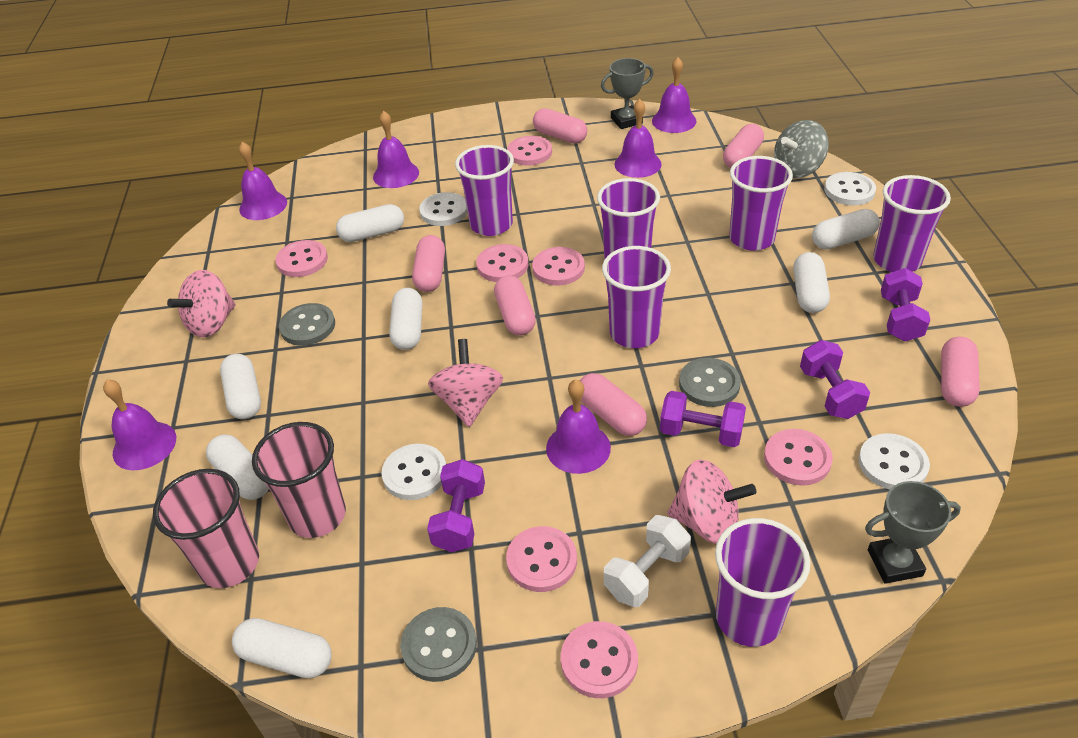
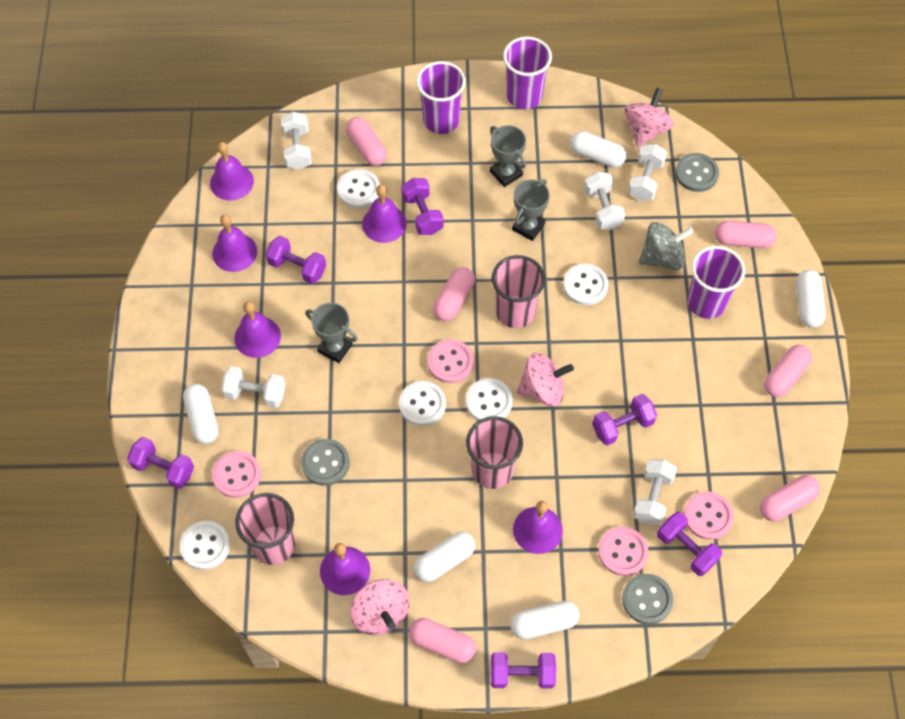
grey trophy: [601,58,654,129] [865,481,961,584] = 2 -> [305,303,358,363] [490,125,526,187] [512,179,550,241] = 3
pink button: [275,240,328,277] [476,244,528,282] [506,526,577,592] [507,136,552,166] [532,247,585,286] [561,621,638,698] [764,429,833,486] = 7 -> [212,451,261,498] [428,339,474,383] [598,527,649,576] [684,491,734,540] = 4
pink cup: [153,469,259,588] [252,422,346,538] = 2 -> [235,493,295,565] [466,416,523,489] [492,255,545,328] = 3
purple cup: [455,145,514,236] [597,178,660,260] [602,246,671,348] [715,518,810,647] [729,156,793,251] [873,175,951,272] = 6 -> [416,61,466,134] [503,36,552,109] [687,246,745,319] = 3
purple dumbbell: [427,459,485,552] [660,391,746,447] [800,340,870,419] [881,268,930,341] = 4 -> [127,437,194,489] [266,236,326,284] [402,178,444,235] [491,652,556,689] [592,394,657,445] [657,512,722,576] = 6
white button: [382,444,446,500] [419,192,468,226] [824,172,876,205] [858,433,930,490] = 4 -> [180,521,230,570] [337,169,380,208] [399,381,446,426] [466,378,513,421] [563,264,608,305] = 5
white capsule: [206,434,269,500] [220,354,261,419] [232,618,332,678] [336,204,404,242] [389,288,422,350] [793,252,830,313] [812,209,880,250] = 7 -> [183,384,218,444] [414,532,475,582] [510,601,580,640] [570,131,627,168] [796,270,826,328] = 5
white dumbbell: [604,515,691,607] = 1 -> [221,366,285,408] [281,112,312,170] [584,172,625,230] [628,144,667,201] [633,459,677,525] = 5

